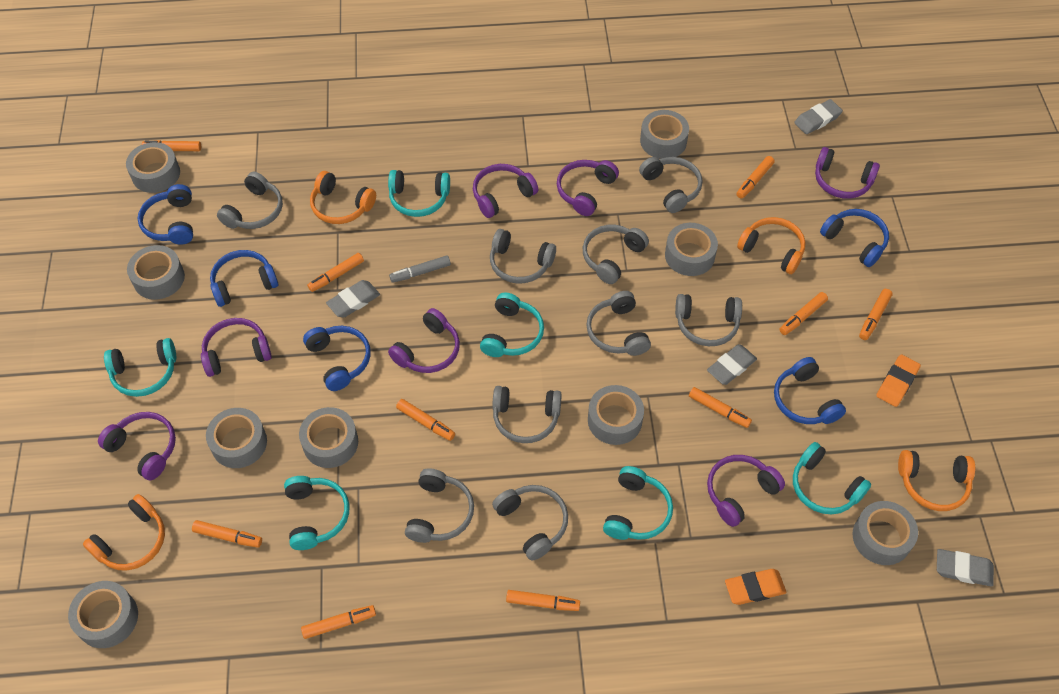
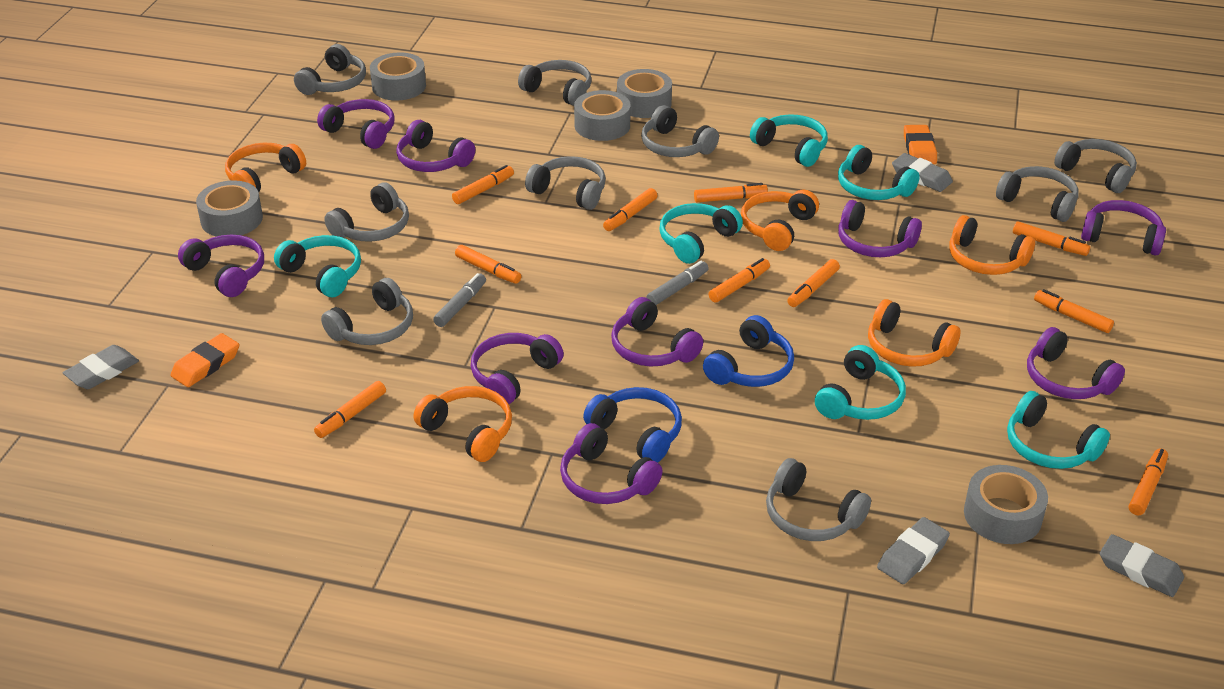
blue headphones: [138,184,193,245] [210,250,278,307] [303,326,371,391] [774,357,846,424] [820,209,889,267] = 5 -> [583,387,682,463] [703,315,794,387] = 2
grey marker: [389,255,451,283] = 1 -> [433,273,486,327] [646,261,709,305] = 2
grey tape: [68,581,138,648] [126,142,180,193] [127,245,185,300] [206,408,267,468] [299,407,358,468] [588,385,644,445] [640,110,689,159] [665,223,718,276] [852,501,918,565] = 9 -> [196,180,263,237] [370,52,426,101] [574,90,631,141] [617,69,672,118] [964,465,1048,544] = 5
orange headphones: [83,494,165,571] [310,171,376,224] [737,217,806,274] [898,450,975,511] = 4 -> [225,143,306,192] [414,386,512,462] [741,190,819,251] [868,299,961,367] [949,215,1035,275] = 5
purple headphones: [98,412,176,480] [201,318,272,377] [388,308,460,373] [473,164,538,218] [557,160,619,216] [707,455,785,527] [815,147,880,199] = 7 -> [178,235,264,297] [317,99,395,149] [396,120,475,172] [471,333,564,404] [560,423,663,504] [611,297,703,366] [838,200,922,257] [1027,327,1125,399] [1081,200,1166,256] = 9

